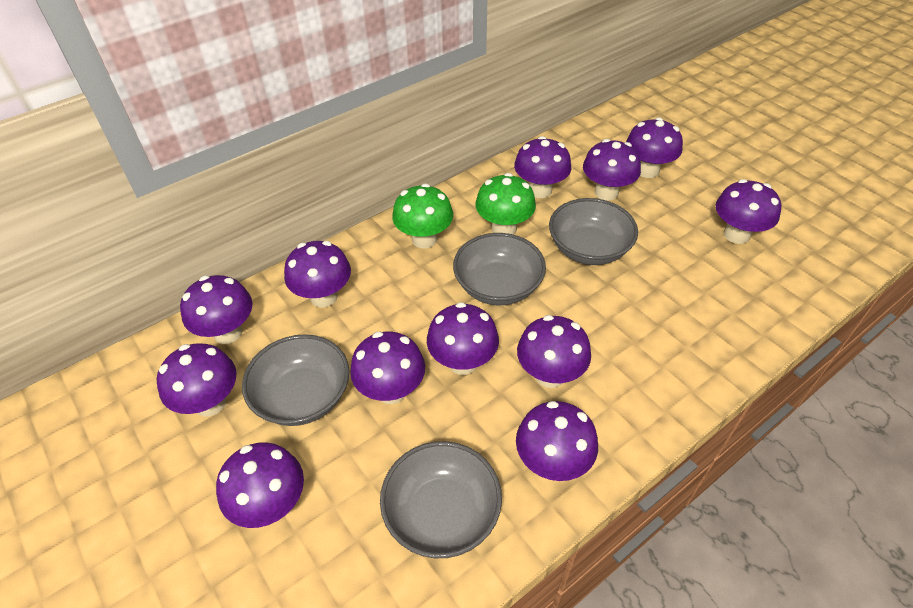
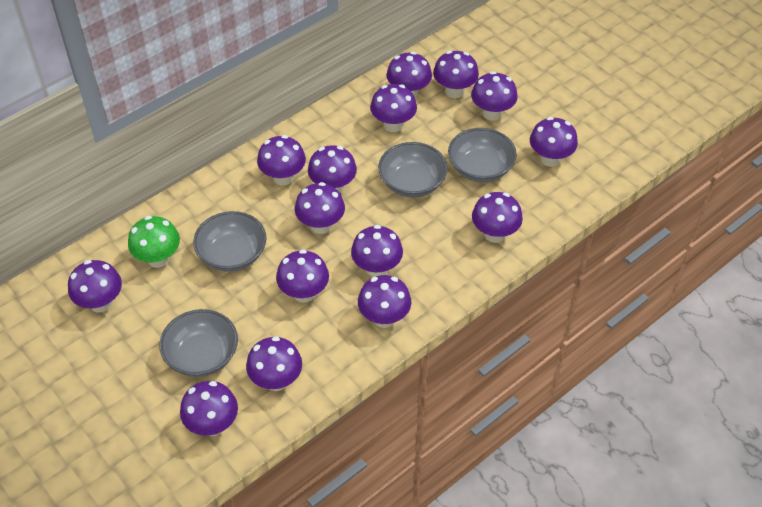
green mushroom: [392,184,453,248] [476,173,536,235] = 2 -> [128,216,180,268] = 1
purple mushroom: [157,343,237,417] [180,275,253,344] [216,442,304,528] [284,241,351,308] [350,331,425,404] [427,302,499,375] [514,136,571,198] [516,401,598,481] [517,315,591,388] [583,139,641,201] [626,117,683,178] [715,179,782,244] = 12 -> [68,260,122,313] [180,381,238,436] [246,336,302,391] [257,135,306,185] [276,249,329,303] [295,182,345,234] [308,145,357,193] [351,225,403,277] [358,275,411,328] [370,84,417,132] [387,52,432,98] [433,51,479,98] [471,71,518,120] [472,192,523,243] [530,117,578,167] = 15

